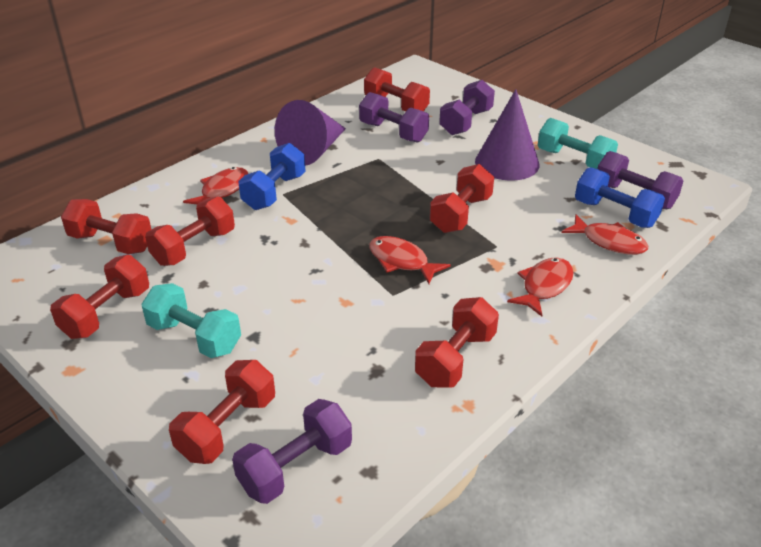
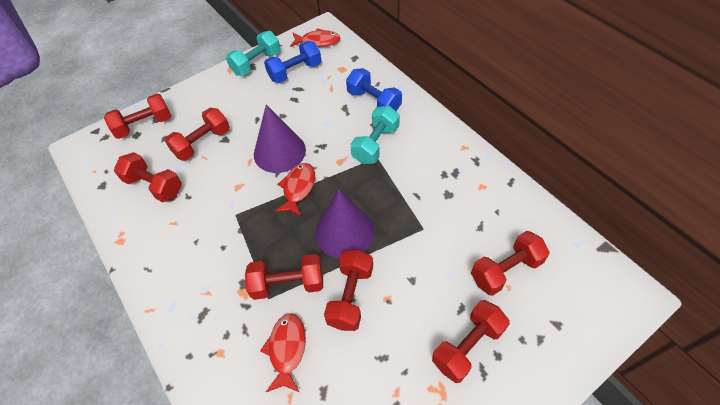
purple dumbbell: [232,399,352,504] [359,92,429,143] [439,80,495,135] [597,151,683,209] = 4 -> none = 0
red fish: [183,167,248,204] [369,236,451,284] [507,258,574,317] [562,215,648,255] = 4 -> [260,313,306,392] [275,163,315,217] [290,28,340,47] = 3

